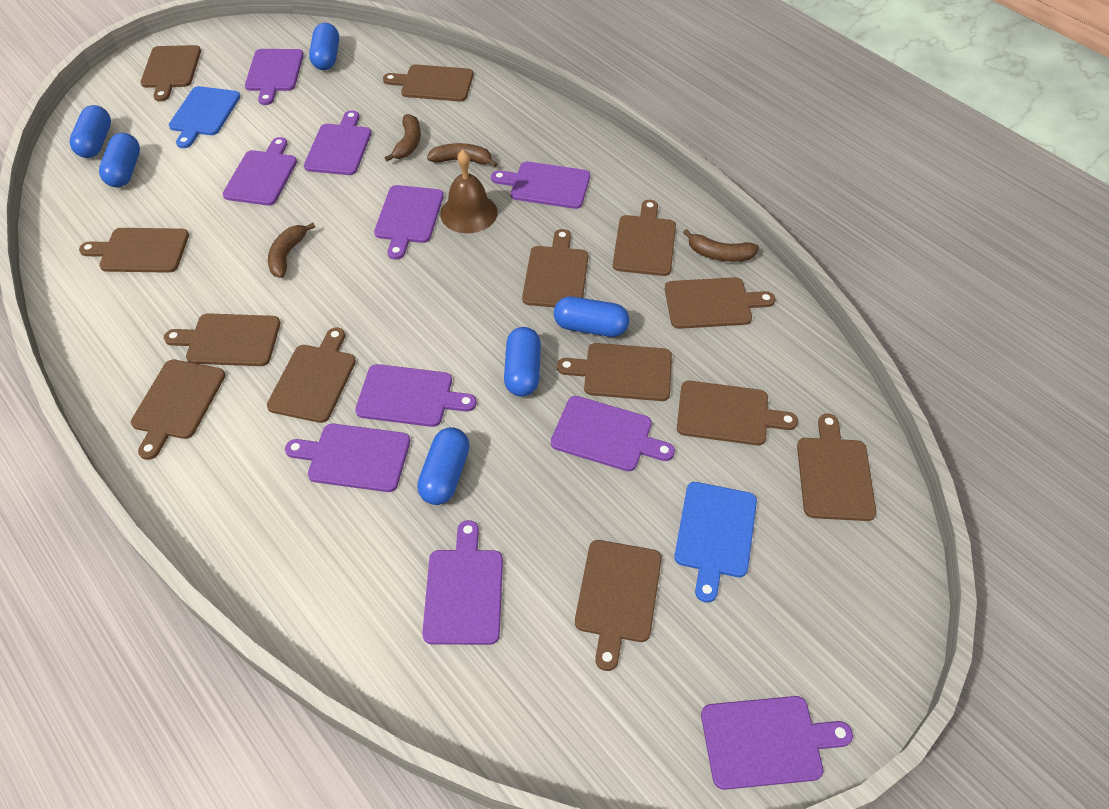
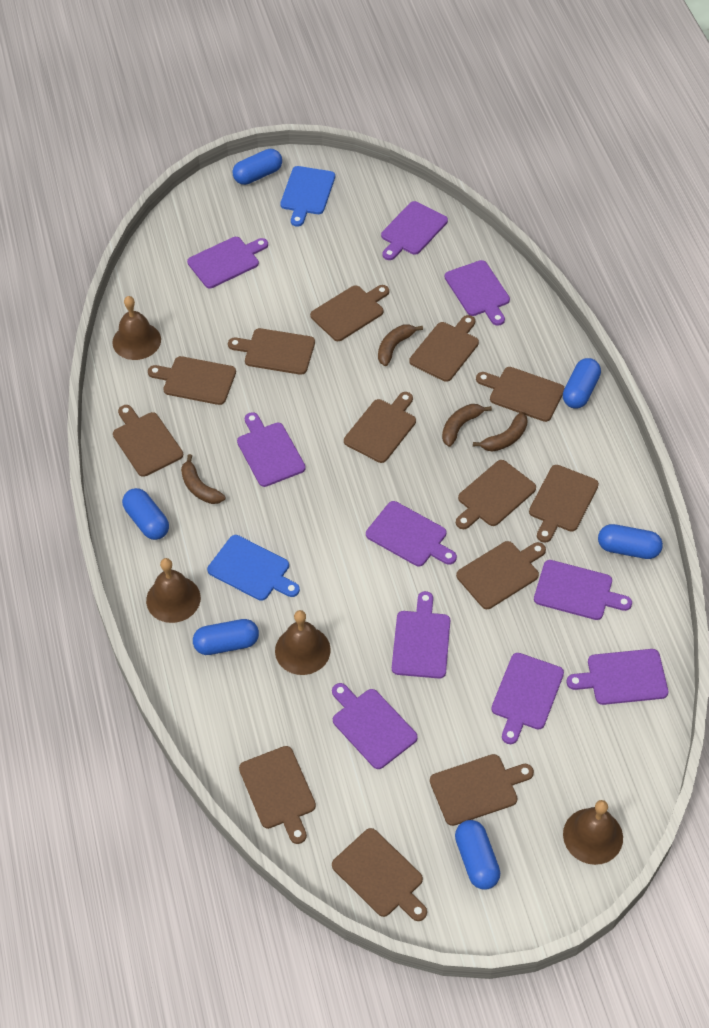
brown bell: [440,150,498,233] = 1 -> [112,296,161,360] [146,558,201,623] [275,610,331,675] [563,800,623,865] = 4

